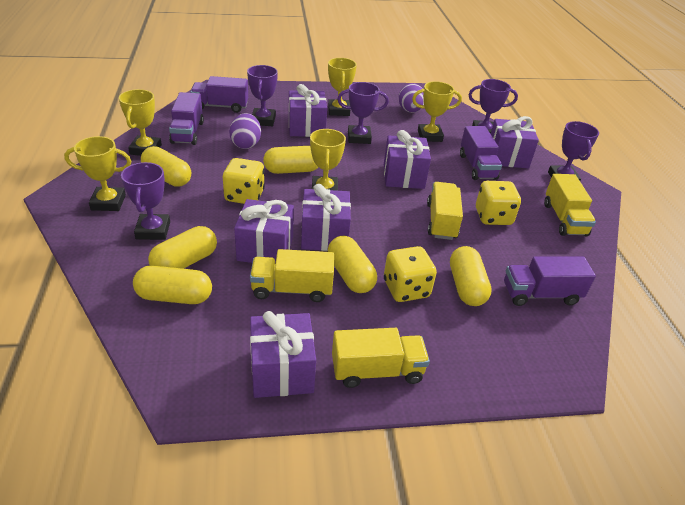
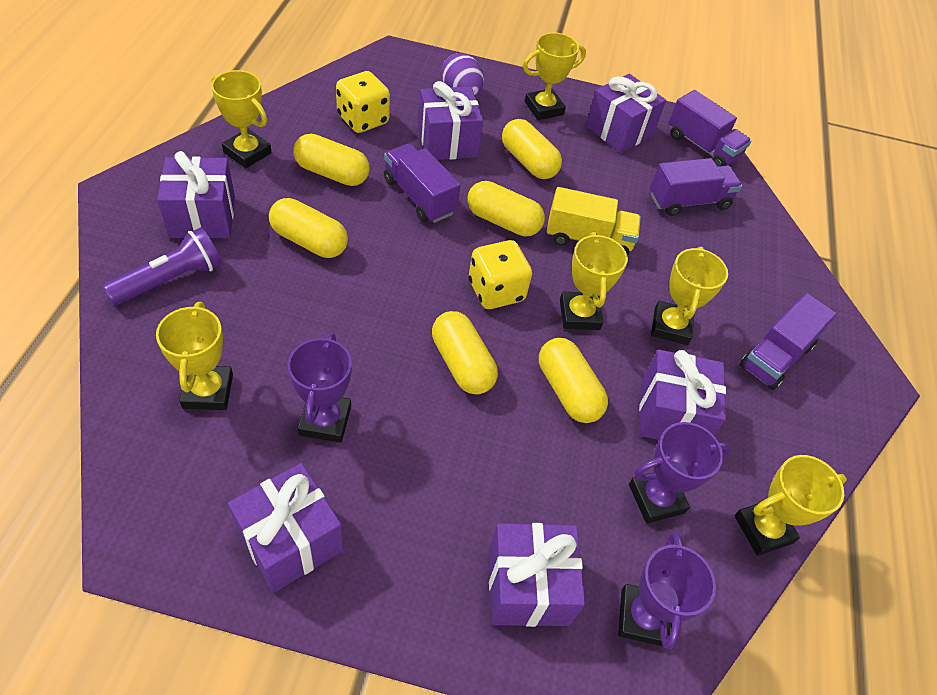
purple egg: [229,113,261,149] [398,83,424,113] = 2 -> [441,53,484,97] = 1
purple flashlight: none = 0 -> [103,227,222,305] = 1
purple trophy: [121,162,170,240] [247,65,278,126] [337,82,389,144] [468,79,518,134] [548,121,599,181] = 5 -> [288,333,352,443] [618,532,716,649] [629,422,731,523] = 3
yellow dice: [223,158,265,204] [384,246,437,302] [476,181,521,225] = 3 -> [336,71,390,133] [469,240,532,309] = 2
yellow trophy: [64,136,131,211] [119,89,162,156] [310,129,346,191] [328,58,357,116] [412,81,462,142] = 5 -> [156,302,233,410] [211,70,272,168] [523,32,586,120] [560,232,628,330] [651,247,728,345] [734,455,847,556] = 6
yellow truck: [250,249,334,302] [332,328,430,388] [427,182,463,240] [544,174,596,236] = 4 -> [547,187,641,256] = 1

